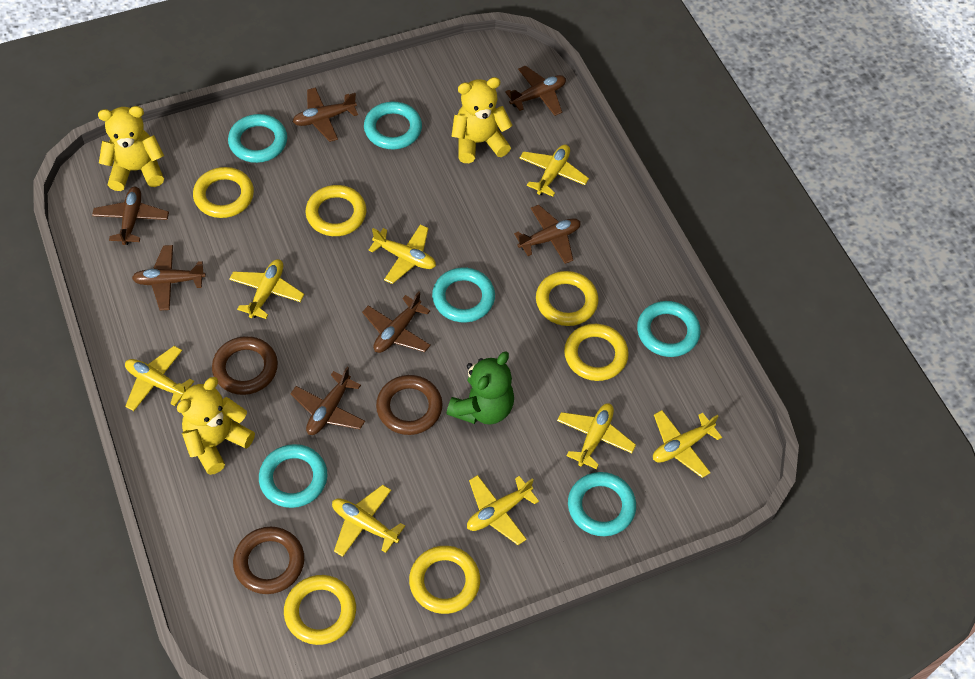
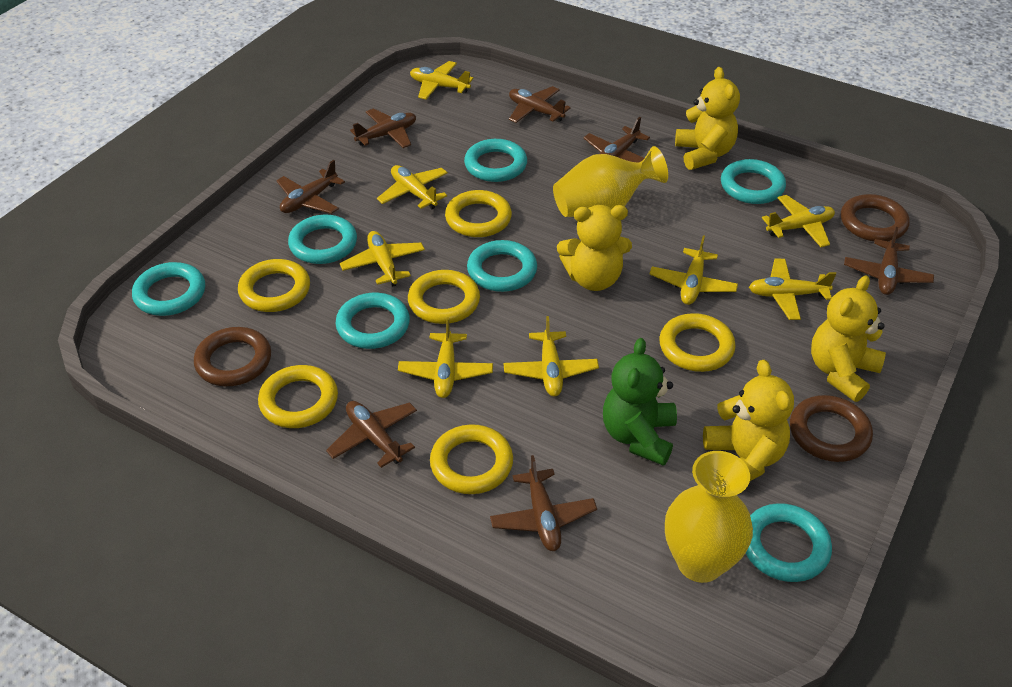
turquoise ring: [228,114,287,163] [259,444,327,508] [364,102,422,149] [432,267,495,322] [568,472,636,536] [637,301,701,357] = 6 -> [132,262,205,316] [288,215,357,264] [335,293,410,349] [464,139,527,182] [467,240,537,292] [721,159,786,204] [745,503,832,582] = 7
yellow teddy bear: [98,106,164,191] [177,377,255,475] [451,77,513,163] = 3 -> [557,205,632,291] [675,67,740,170] [703,360,794,481] [811,276,886,402] = 4
yellow vase: none = 0 -> [553,146,668,217] [665,451,753,583] = 2

